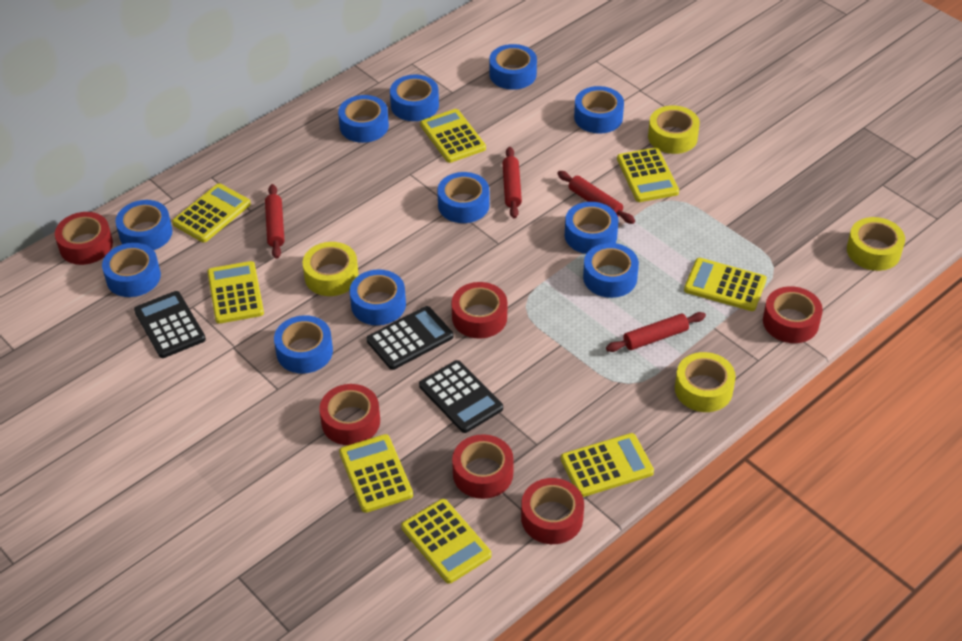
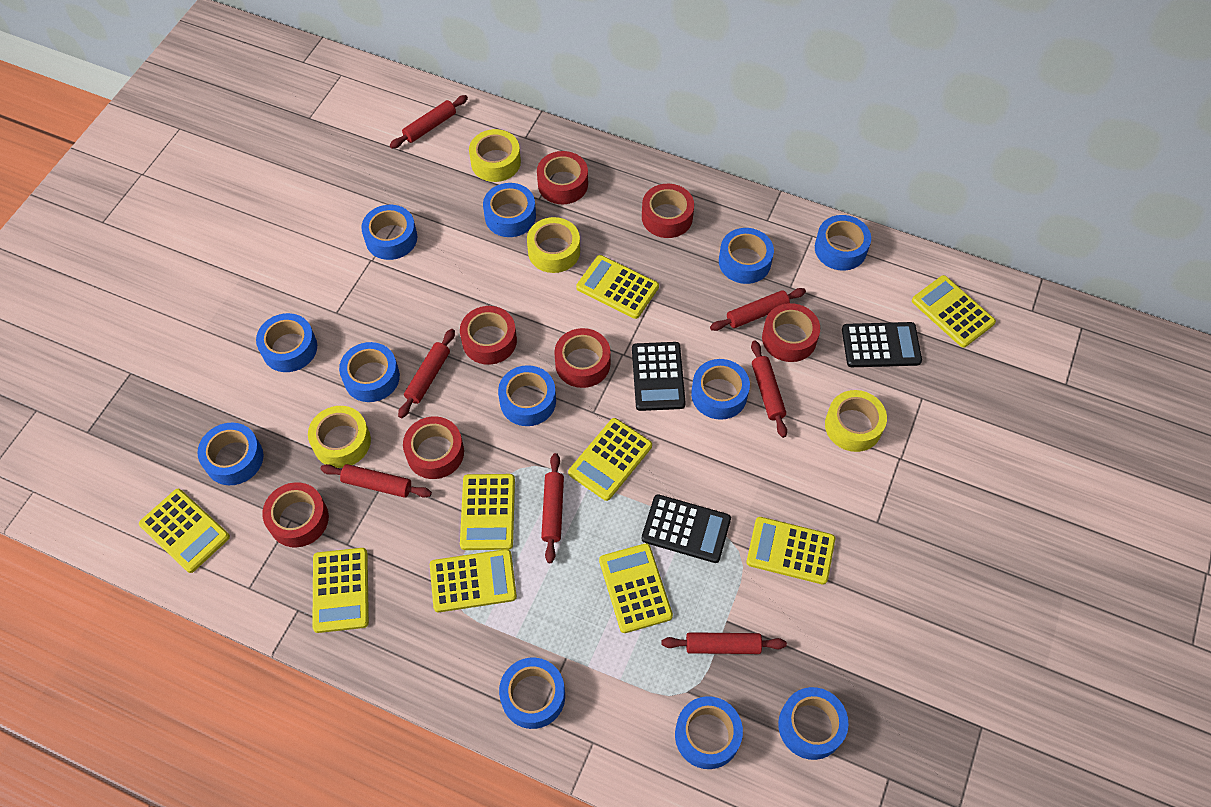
blue tape: [102,243,161,297] [115,200,172,250] [274,315,333,374] [338,95,389,143] [350,269,406,325] [390,75,439,121] [437,172,489,223] [489,44,537,90] [565,202,618,254] [574,86,624,134] [583,243,639,298] = 11 -> [198,422,263,485] [256,313,317,372] [339,342,400,402] [361,205,417,260] [483,183,536,237] [498,365,556,426] [499,658,565,729] [675,696,743,769] [691,359,750,420] [719,228,774,284] [778,687,849,760] [815,215,871,271] = 12
red rolling pin: [265,184,284,259] [503,147,522,219] [557,171,635,224] [606,312,706,352] = 4 -> [320,464,432,498] [390,95,468,148] [398,329,455,418] [541,453,564,563] [661,632,787,654] [710,288,806,331] [751,340,787,438] = 7
red tape: [55,212,113,265] [320,384,380,445] [452,282,507,339] [452,434,514,499] [521,478,584,544] [763,286,823,343] = 6 -> [262,482,329,548] [403,417,464,479] [460,306,517,365] [537,151,588,204] [554,328,611,388] [642,184,694,238] [762,303,820,362] = 7
yellow calculator: [172,183,251,242] [207,261,264,324] [339,434,413,513] [401,499,492,584] [420,109,486,163] [561,433,654,497] [617,147,679,202] [684,258,767,311] = 8 -> [139,489,230,573] [312,548,369,633] [430,549,517,612] [460,474,515,550] [568,418,652,501] [576,255,659,319] [599,543,673,633] [746,517,835,585] [912,275,996,348] = 9

